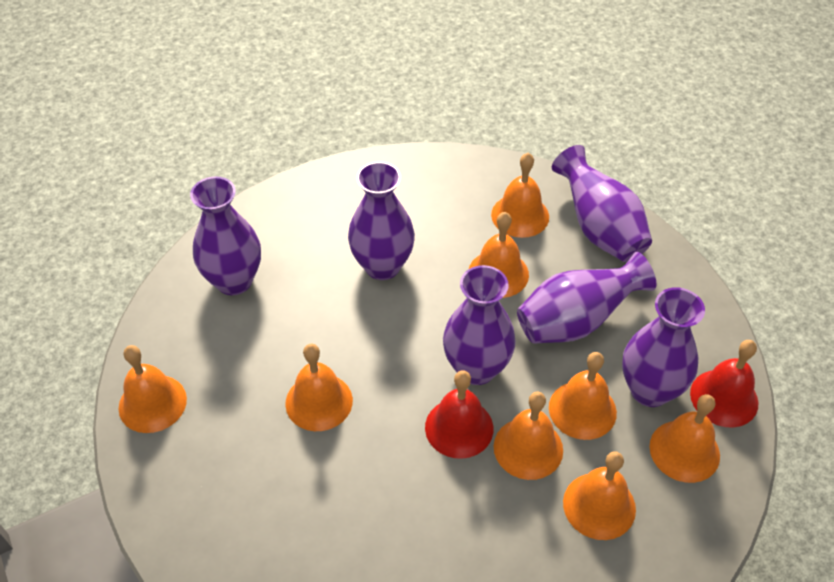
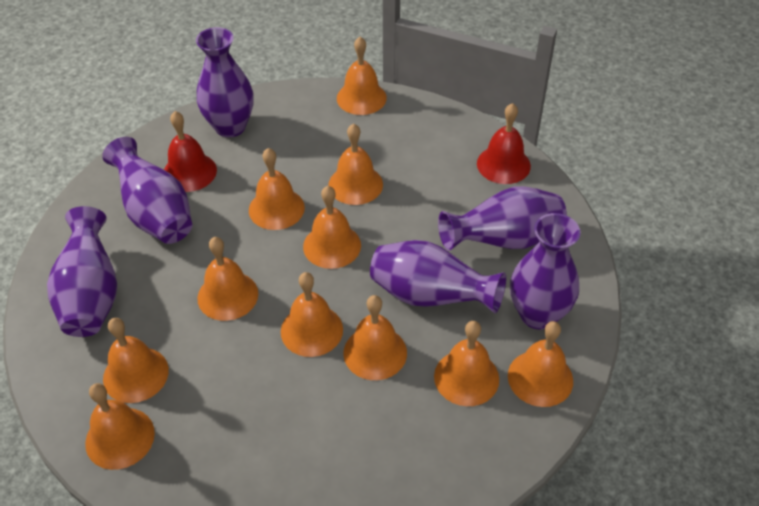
orange bell: [119,345,187,433] [285,344,353,431] [469,212,529,298] [491,153,549,238] [494,392,563,480] [549,352,617,440] [563,451,636,540] [649,394,720,483] = 8 -> [85,383,155,470] [103,318,169,403] [197,237,258,321] [249,148,305,230] [281,272,343,357] [303,186,361,269] [328,123,383,205] [337,37,387,115] [343,295,407,380] [434,321,499,406] [508,321,573,407] = 11

